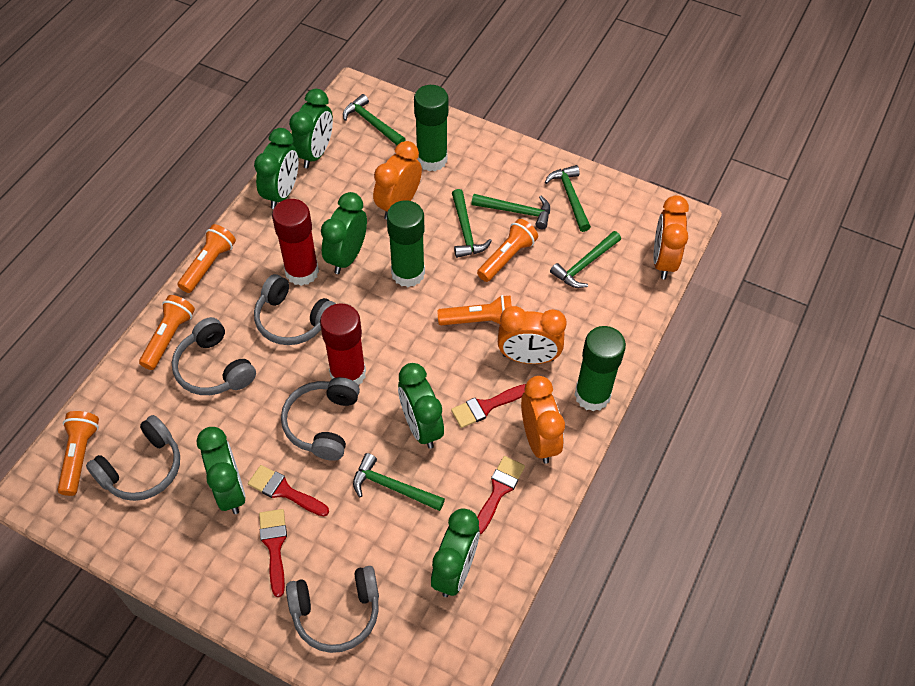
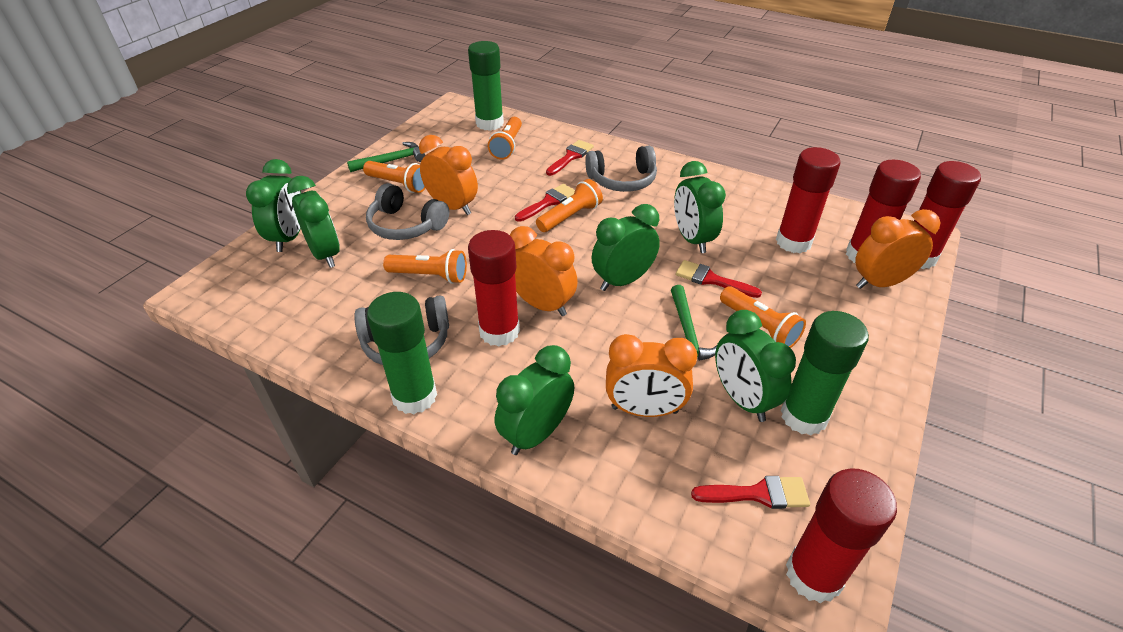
green hammer: [343,94,406,145] [353,453,445,511] [452,189,492,258] [471,194,550,229] [545,165,591,232] [550,231,621,288] = 6 -> [347,142,425,172] [671,285,717,361] = 2
grey headphones: [86,415,180,501] [172,317,256,395] [254,274,336,345] [281,377,360,461] [286,566,379,653] = 5 -> [354,296,449,365] [366,183,449,240] [585,146,657,192] = 3
red glue stick: [272,199,319,286] [320,303,366,385] = 2 -> [468,230,520,347] [776,147,841,253] [786,468,897,603] [846,160,921,263] [914,161,981,269] = 5

